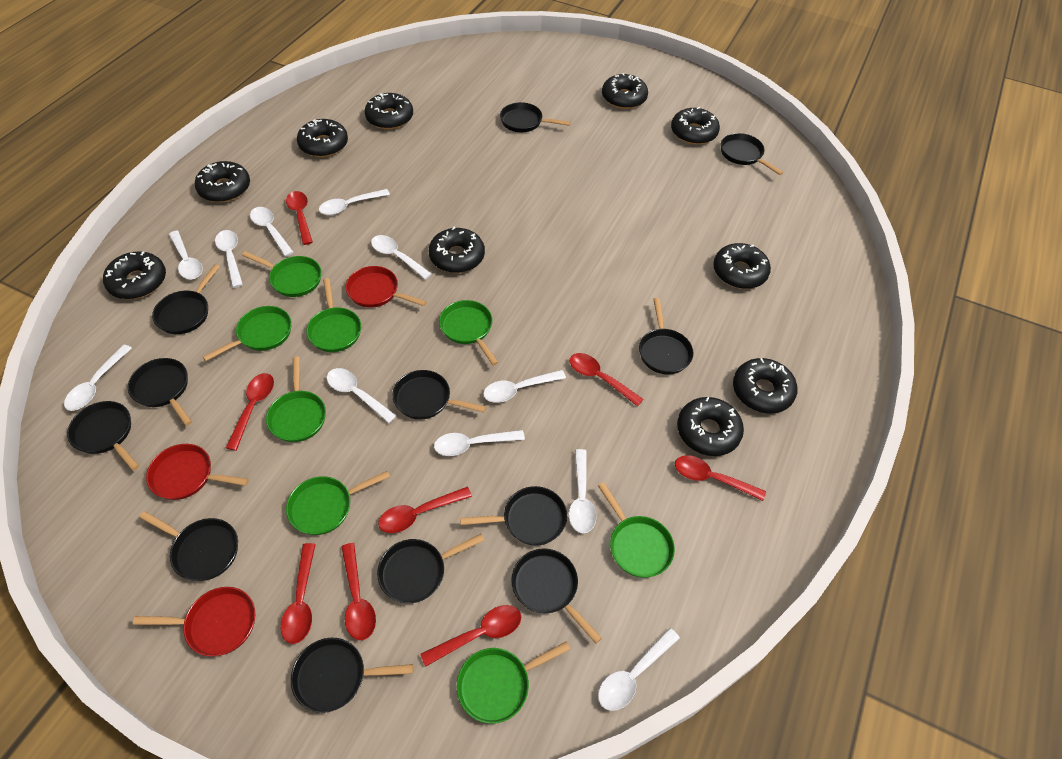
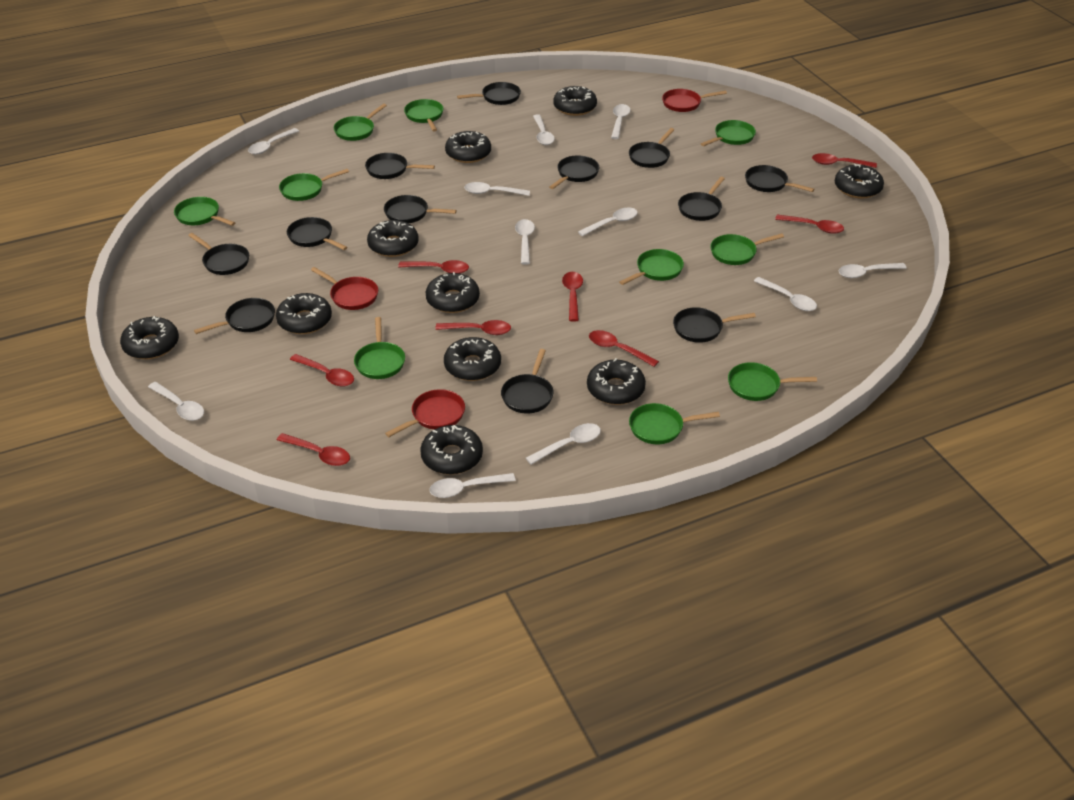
green pan: [203,306,292,361] [242,251,322,297] [266,357,326,442] [286,471,390,535] [306,278,361,352] [439,300,498,365] [457,641,570,724] [598,482,675,578] = 8 -> [174,197,235,226] [279,169,349,201] [334,104,387,141] [354,317,405,379] [404,99,444,131] [619,249,684,285] [629,403,720,444] [701,120,756,146] [710,234,784,265] [728,362,817,401] = 10

